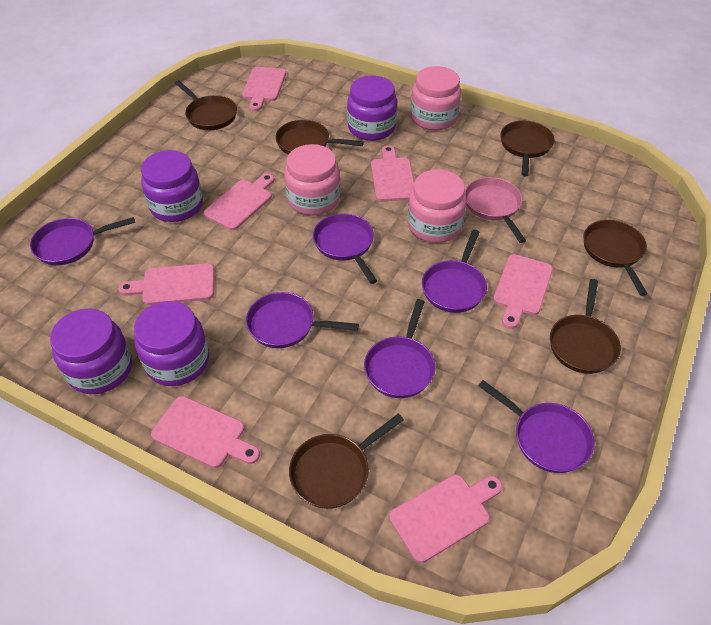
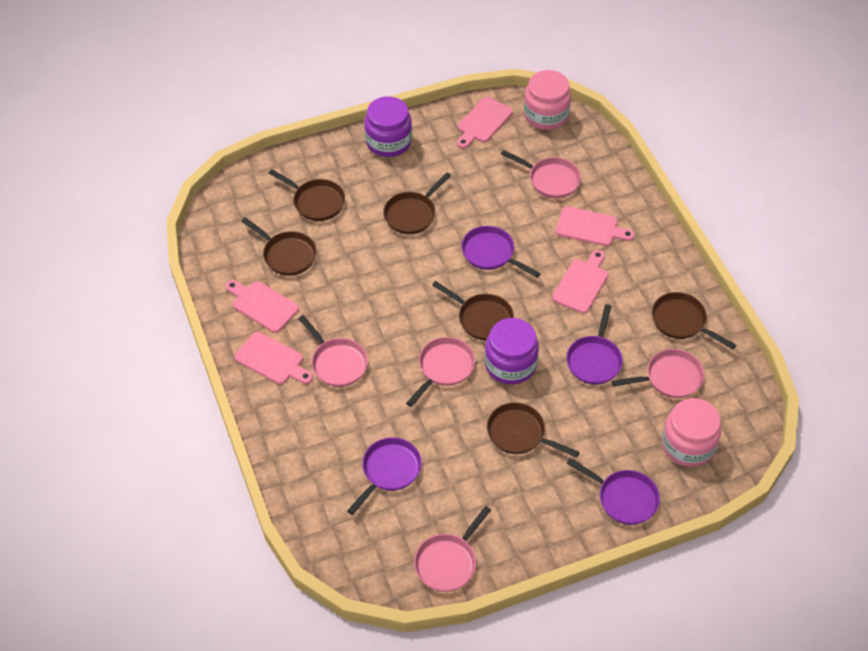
pink cutting board: [118,263,214,305] [151,396,260,468] [204,173,275,230] [242,67,286,111] [371,145,414,201] [389,475,502,563] [493,254,553,329] = 7 -> [226,280,299,333] [235,332,313,384] [457,97,513,149] [552,250,608,313] [556,206,634,246] = 5
pink jar: [284,144,340,215] [407,169,467,243] [410,66,461,130] = 3 -> [524,70,571,130] [662,398,721,467] = 2
pink pan: [465,177,526,243] = 1 -> [298,315,368,387] [406,337,475,407] [414,506,491,592] [501,150,581,198] [611,349,704,398] = 5
purple jar: [50,308,132,394] [134,301,209,386] [141,150,203,222] [347,76,397,141] = 4 -> [365,96,412,157] [485,318,539,384] = 2
purple pan: [30,217,135,265] [246,292,359,348] [313,213,377,284] [364,299,435,398] [422,230,487,313] [478,380,594,473] = 6 -> [347,437,422,515] [461,226,541,278] [566,304,623,385] [567,458,660,525] = 4

